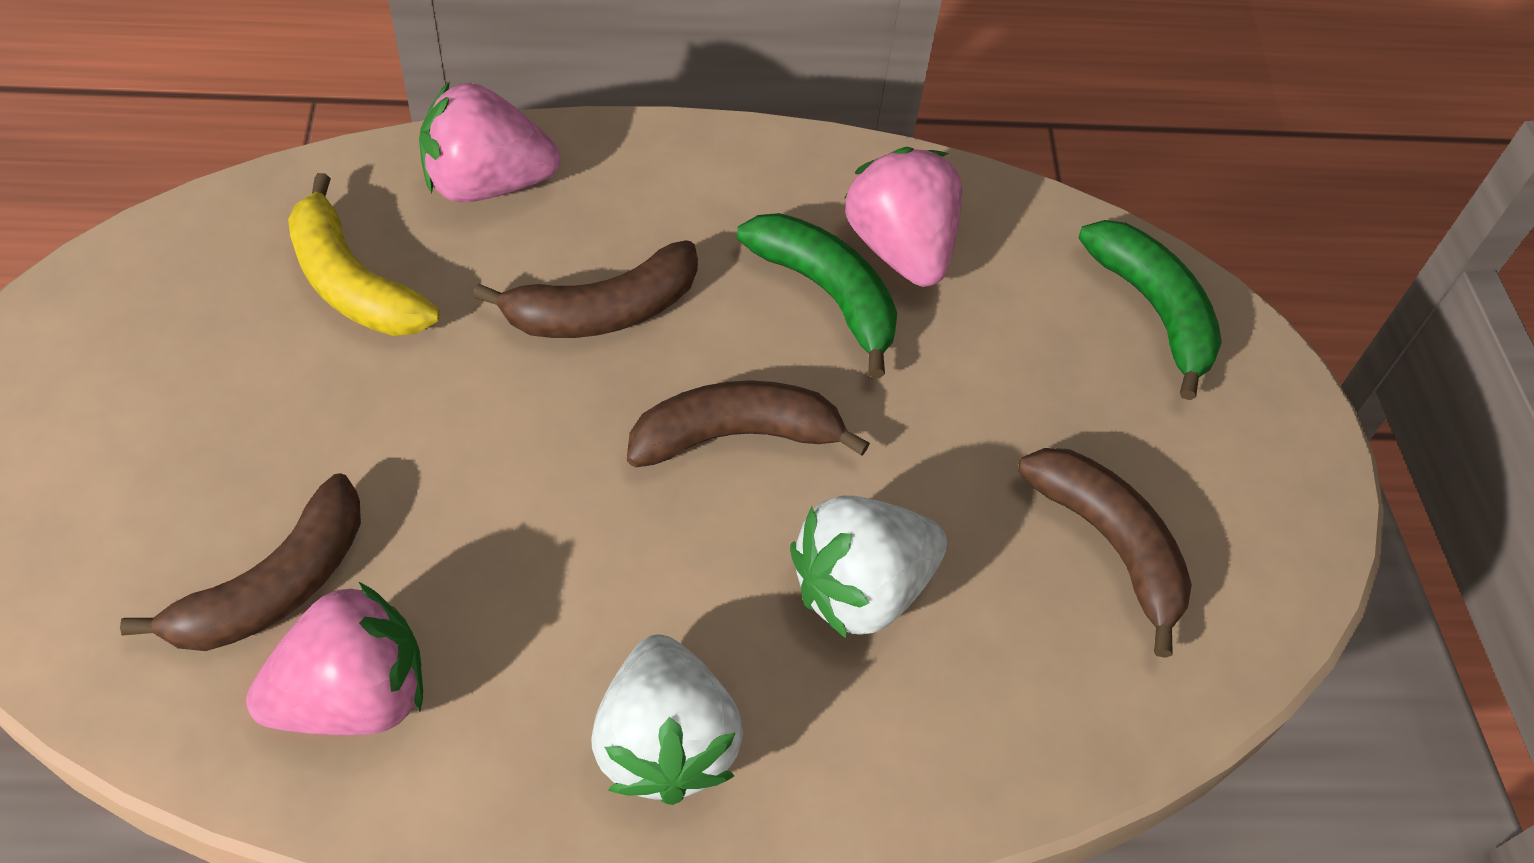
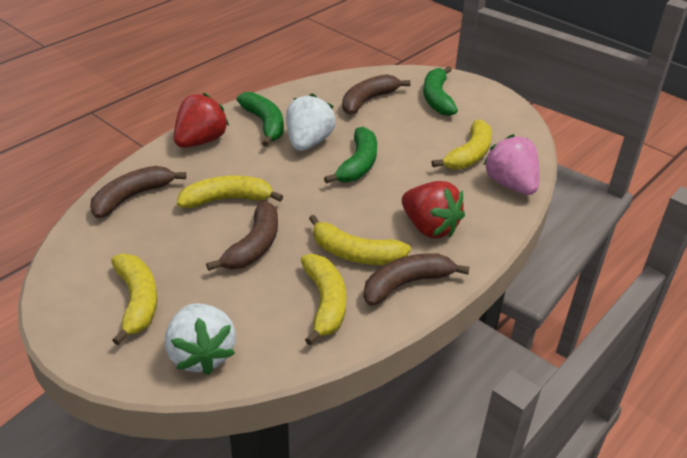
green banana: [737,213,897,378] [1079,220,1222,400] = 2 -> [237,92,284,147] [324,127,377,184] [423,66,458,116] = 3
pink strawberry: [246,582,423,735] [419,81,560,203] [844,147,962,287] = 3 -> [483,134,539,195] = 1
red strawberry: none = 0 -> [174,93,229,148] [402,181,465,238] = 2
yellow banana: [288,173,440,336] = 1 -> [111,254,157,345] [177,176,283,208] [301,254,346,345] [309,215,411,265] [432,120,492,170] = 5

